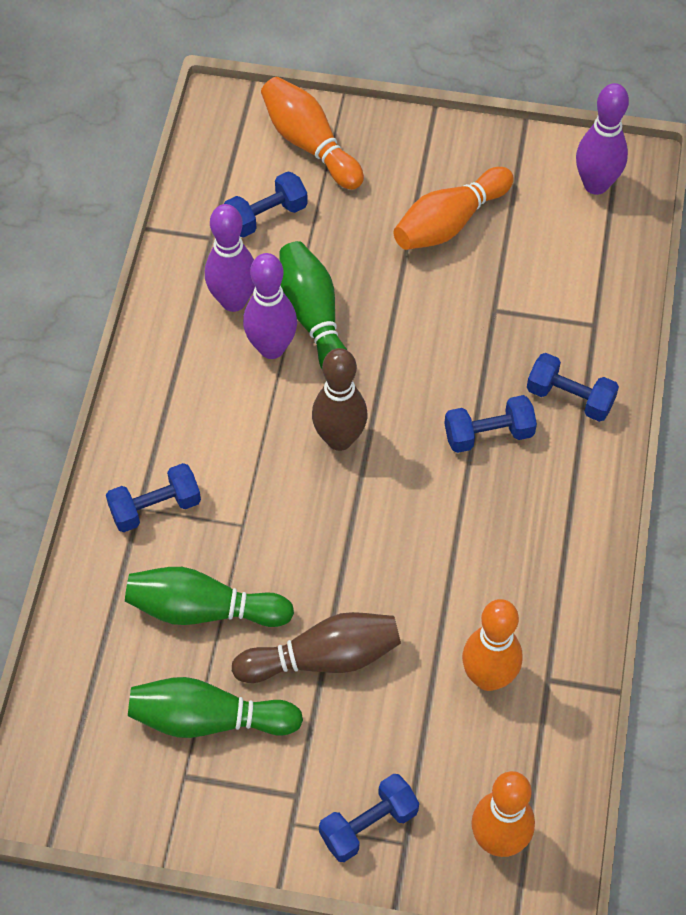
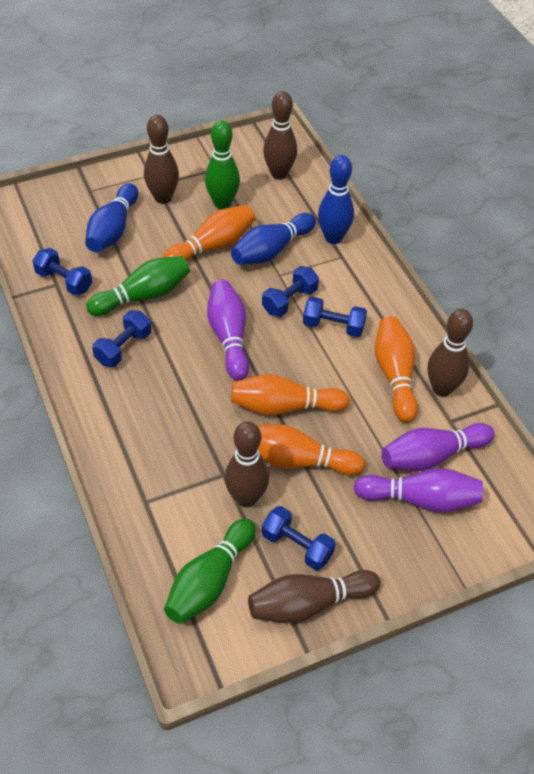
blue bowling pin: none = 0 -> [85,183,138,252] [231,213,316,265] [318,155,354,244] = 3
brown bowling pin: [232,612,401,683] [312,348,367,451] = 2 -> [144,115,179,204] [225,421,269,507] [248,570,380,623] [263,91,297,180] [428,309,473,397] = 5

